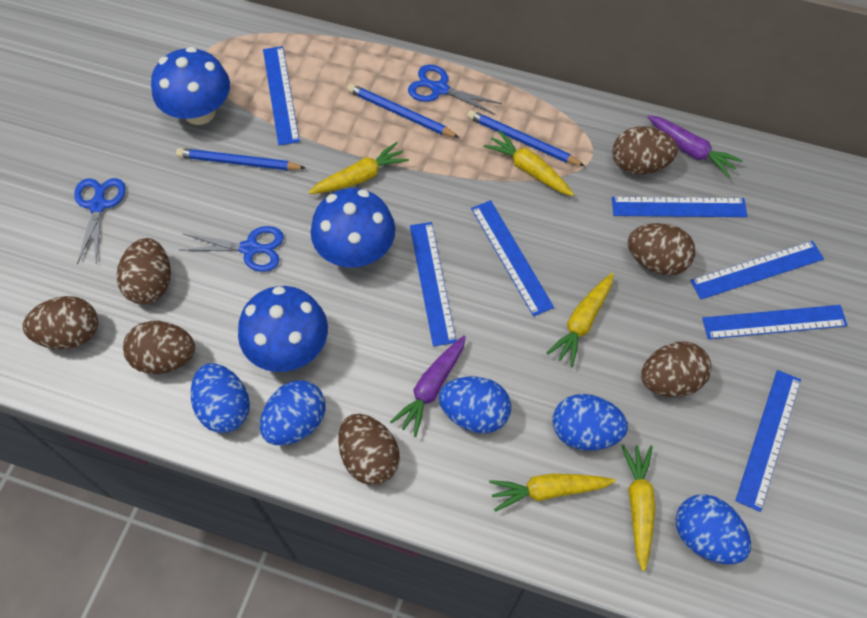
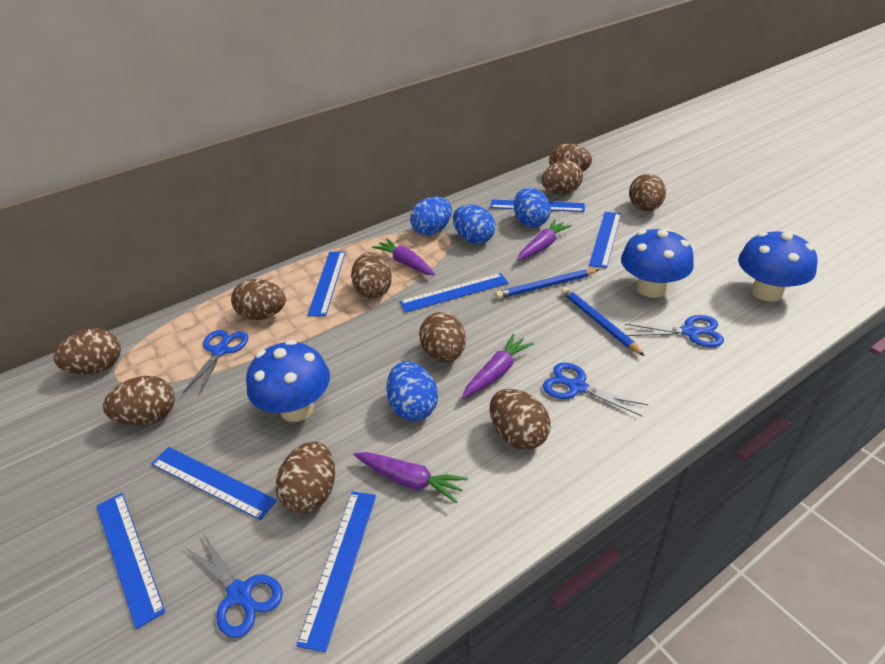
blue egg: [191,363,250,433] [260,380,326,445] [439,376,512,433] [553,394,628,450] [675,494,751,564] = 5 -> [386,362,438,421] [410,197,452,235] [453,205,495,244] [514,188,551,228] = 4
blue pencil: [176,148,306,171] [347,84,460,138] [467,110,585,166] = 3 -> [495,269,599,299] [561,287,645,356] = 2
blue scissors: [74,178,126,264] [181,226,284,272] [408,65,502,115] = 3 -> [183,330,248,396] [184,533,283,638] [543,362,648,416] [625,315,724,347] = 4
brown egg: [23,296,98,349] [117,238,171,304] [123,321,195,374] [338,414,400,485] [612,126,678,175] [628,223,696,276] [641,342,712,397] = 7 -> [54,328,121,374] [103,376,175,426] [231,279,286,320] [276,441,335,514] [351,253,392,299] [419,312,466,363] [490,389,551,450] [542,160,583,194] [549,144,592,172] [629,174,666,211] = 10
purple carrot: [390,335,466,437] [647,115,743,178] = 2 -> [354,452,468,503] [372,238,435,275] [462,334,534,398] [517,220,572,260] = 4
yellow carrot: [309,142,409,194] [484,130,574,196] [489,474,616,512] [547,273,614,367] [621,445,656,571] = 5 -> none = 0

